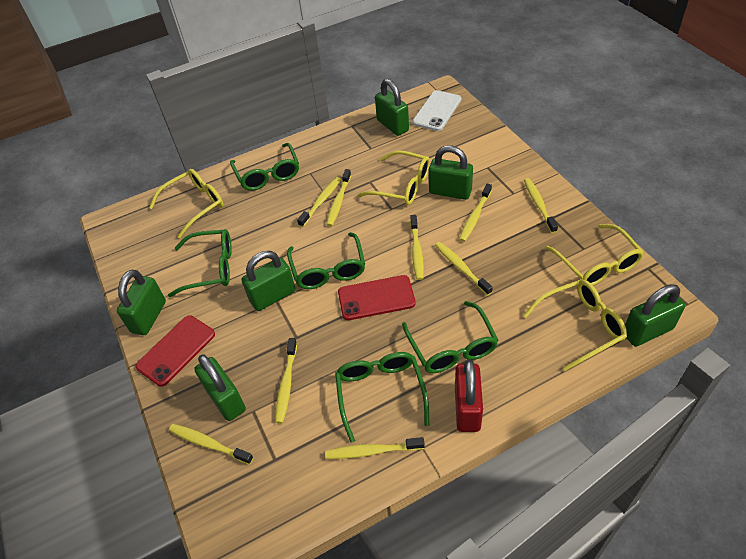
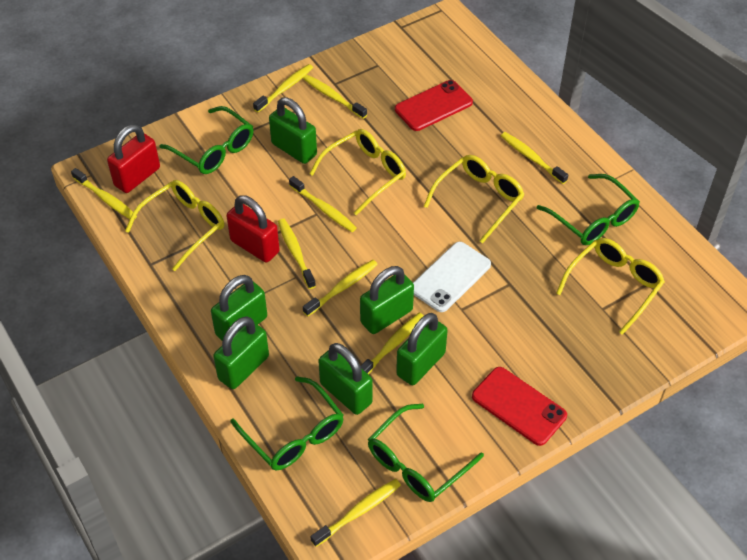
green glasses: [168,229,232,297] [230,143,299,191] [287,232,365,289] [335,352,429,442] [402,301,498,373] = 5 -> [159,106,253,174] [230,376,344,470] [368,404,484,502] [537,174,640,245] = 4
red padlock: [455,359,483,432] = 1 -> [107,124,160,193] [227,195,280,263] = 2

